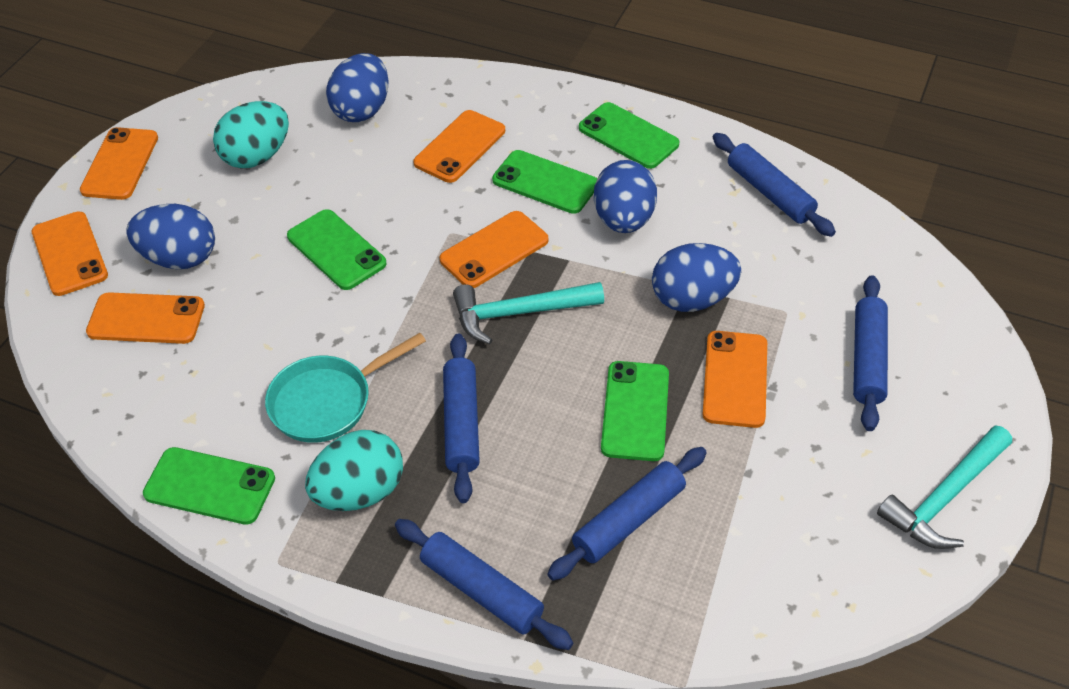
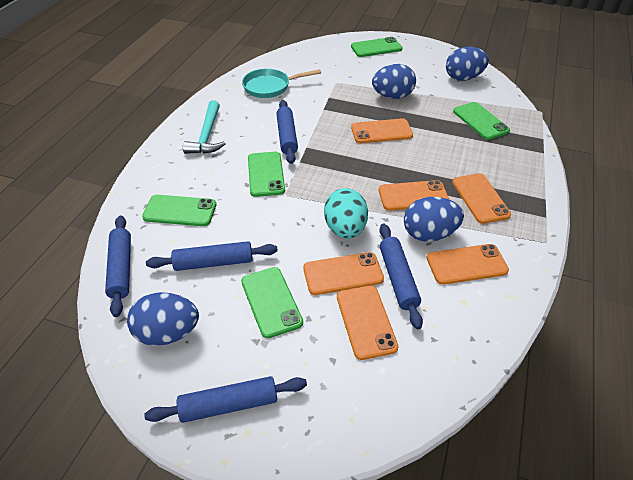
turquoise egg: [213,101,289,169] [305,430,403,511] = 2 -> [324,188,368,239] = 1
turquoise hammer: [453,282,604,344] [877,425,1012,549] = 2 -> [183,100,226,154] = 1

